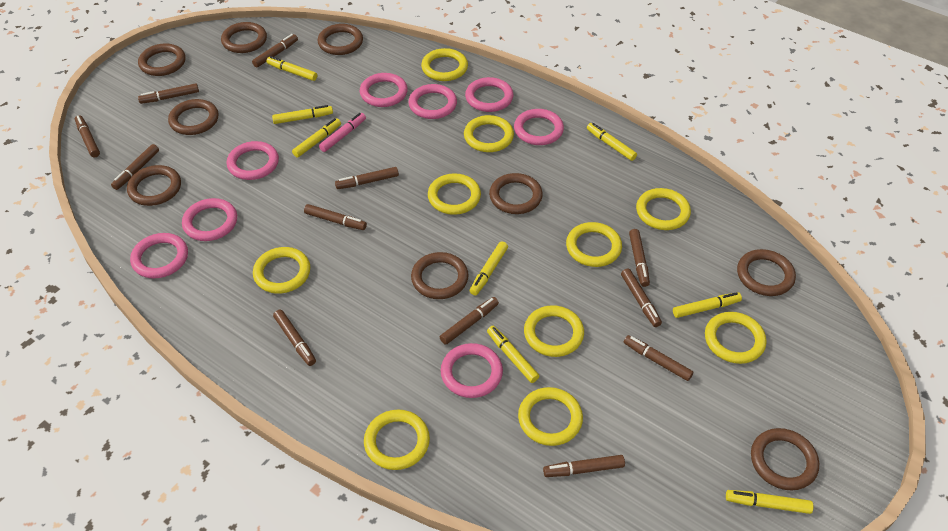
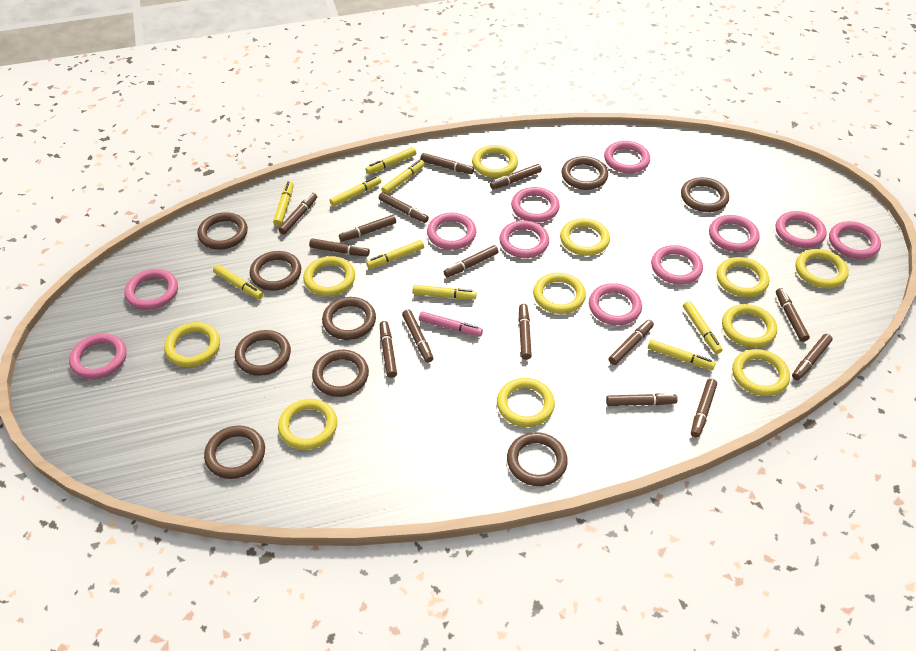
brown marker: [75,115,100,157] [111,144,159,190] [138,83,199,104] [252,34,298,68] [273,310,316,366] [304,204,367,230] [335,167,399,189] [440,297,499,345] [543,455,625,477] [621,268,662,327] [624,335,693,381] [629,229,650,287] = 12 -> [278,193,317,235] [309,238,370,257] [339,215,396,242] [379,192,429,223] [380,321,397,378] [402,309,433,363] [420,153,474,174] [444,245,498,277] [490,164,542,189] [519,304,532,360] [606,393,678,406] [609,320,654,365] [691,379,717,438] [776,288,810,342] [792,334,833,380] = 15
pink ring: [130,233,188,278] [182,198,237,241] [227,141,279,180] [360,73,408,107] [408,84,457,119] [441,343,503,398] [465,77,513,112] [514,109,564,145] = 8 -> [69,333,127,379] [124,269,178,310] [427,213,476,250] [499,220,549,258] [511,187,560,223] [589,283,642,325] [604,141,650,173] [651,245,703,285] [709,215,760,252] [776,211,826,248] [829,221,881,259] = 11
yellow marker: [266,56,317,81] [272,105,333,124] [292,118,341,157] [470,241,508,295] [487,326,539,383] [587,123,637,161] [673,292,742,318] [726,490,813,514] = 8 -> [213,265,263,299] [273,181,294,226] [330,176,381,207] [365,147,416,174] [366,240,424,269] [381,160,425,194] [413,285,477,300] [648,339,716,370] [683,301,723,354] = 9
yellow ring: [253,247,310,294] [364,409,430,470] [421,48,468,81] [428,173,481,215] [464,115,514,152] [518,387,583,446] [524,305,584,357] [566,222,622,267] [636,188,691,230] [705,312,766,364] = 10 -> [164,322,220,367] [278,399,337,450] [303,256,355,296] [472,145,518,178] [497,378,555,427] [533,273,586,314] [560,218,610,256] [717,257,769,297] [722,304,777,348] [732,349,790,396] [796,249,849,289] = 11

